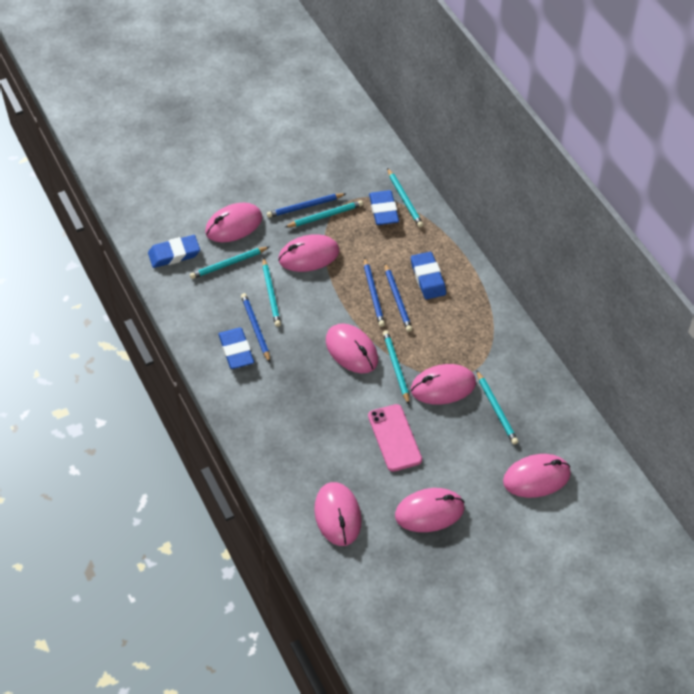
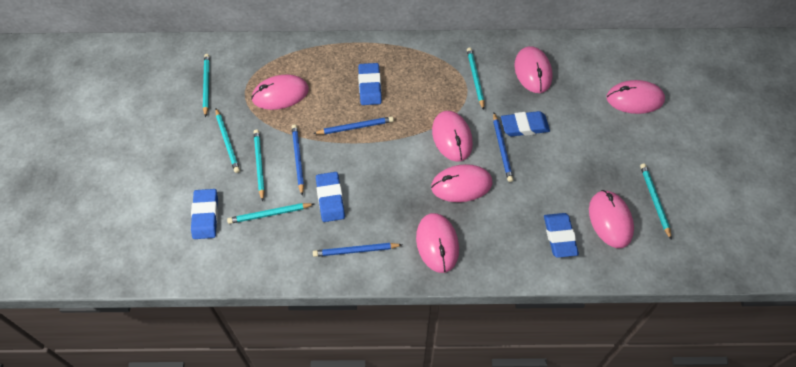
blue eraser: [148,235,200,268] [218,328,254,369] [369,190,399,225] [411,252,446,299] = 4 -> [191,189,218,239] [316,172,345,222] [358,63,382,105] [501,111,550,137] [544,213,579,258] = 5
pink phone: [368,404,422,472] = 1 -> none = 0

